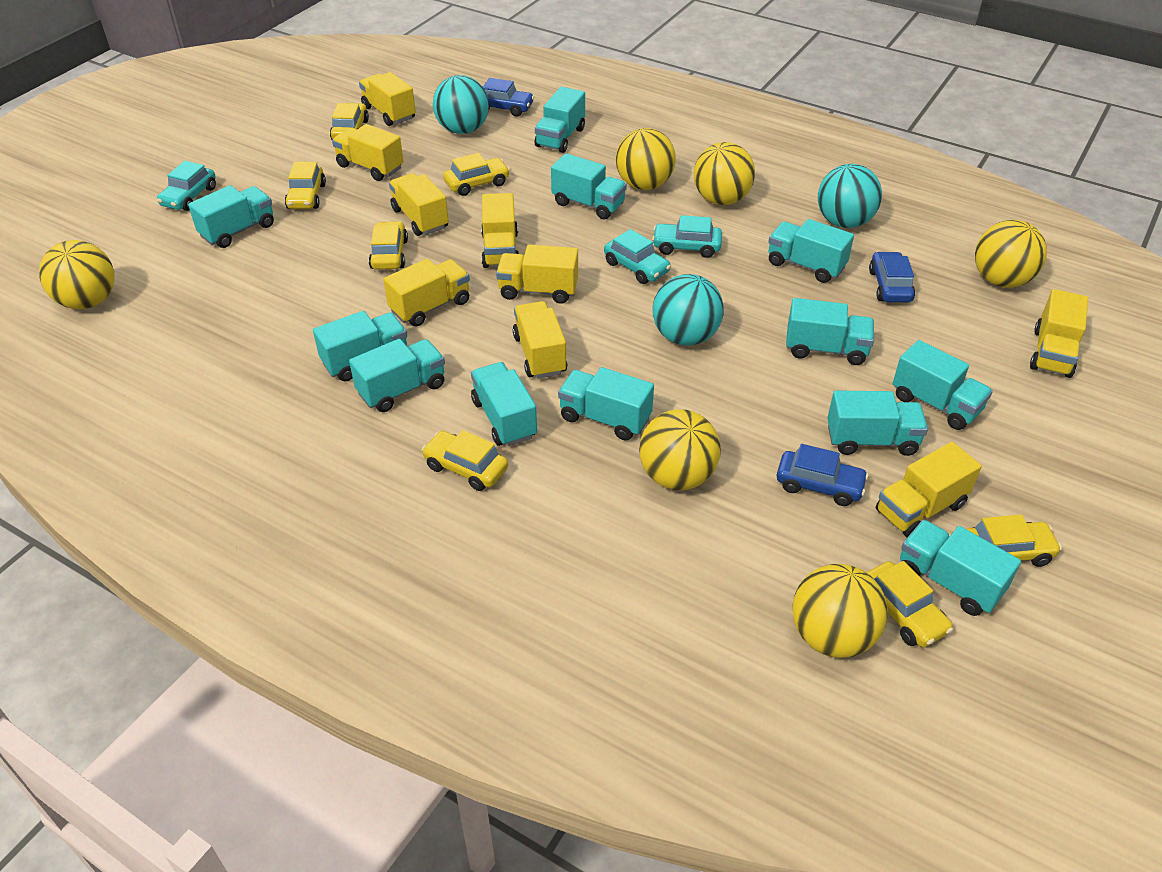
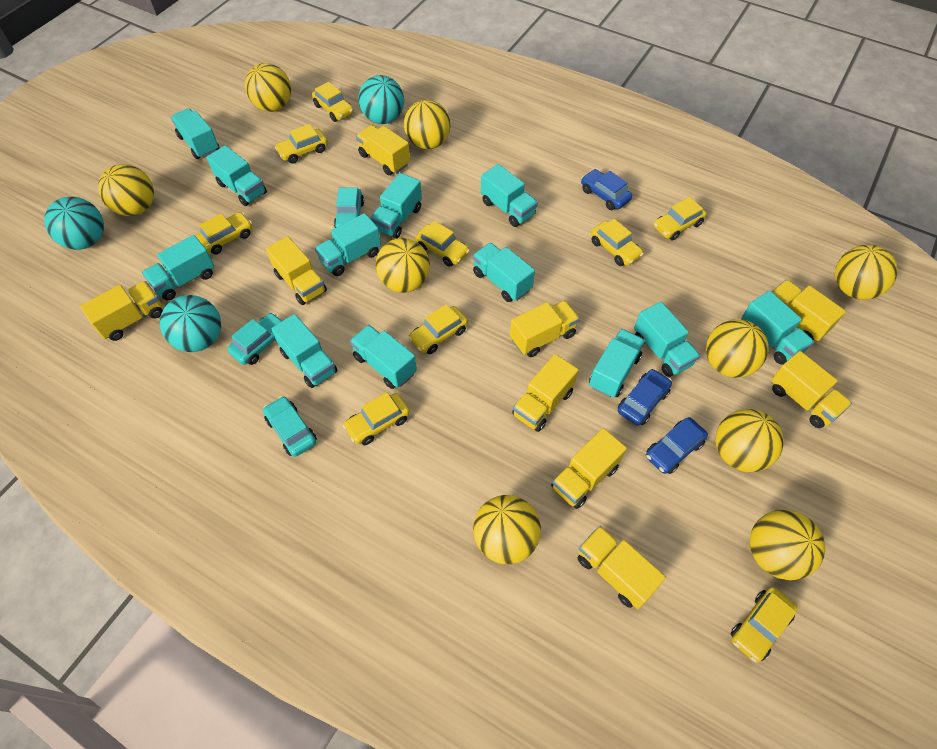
yellow ball: [39,240,115,309] [616,128,676,190] [639,409,721,490] [694,142,755,205] [792,564,888,658] [975,220,1047,287] = 6 -> [98,164,154,216] [245,63,291,112] [376,238,430,293] [404,100,450,149] [473,495,541,564] [706,319,769,378] [715,409,784,472] [750,510,825,580] [835,245,898,300] = 9
yellow car: [285,162,326,209] [330,103,369,140] [369,221,408,270] [422,430,508,491] [443,153,510,196] [866,561,953,647] [967,515,1062,567] = 7 -> [196,212,252,255] [275,124,328,164] [312,82,354,122] [343,392,410,445] [408,304,468,354] [415,221,470,267] [591,219,644,266] [654,197,707,240] [731,587,797,662] = 9

